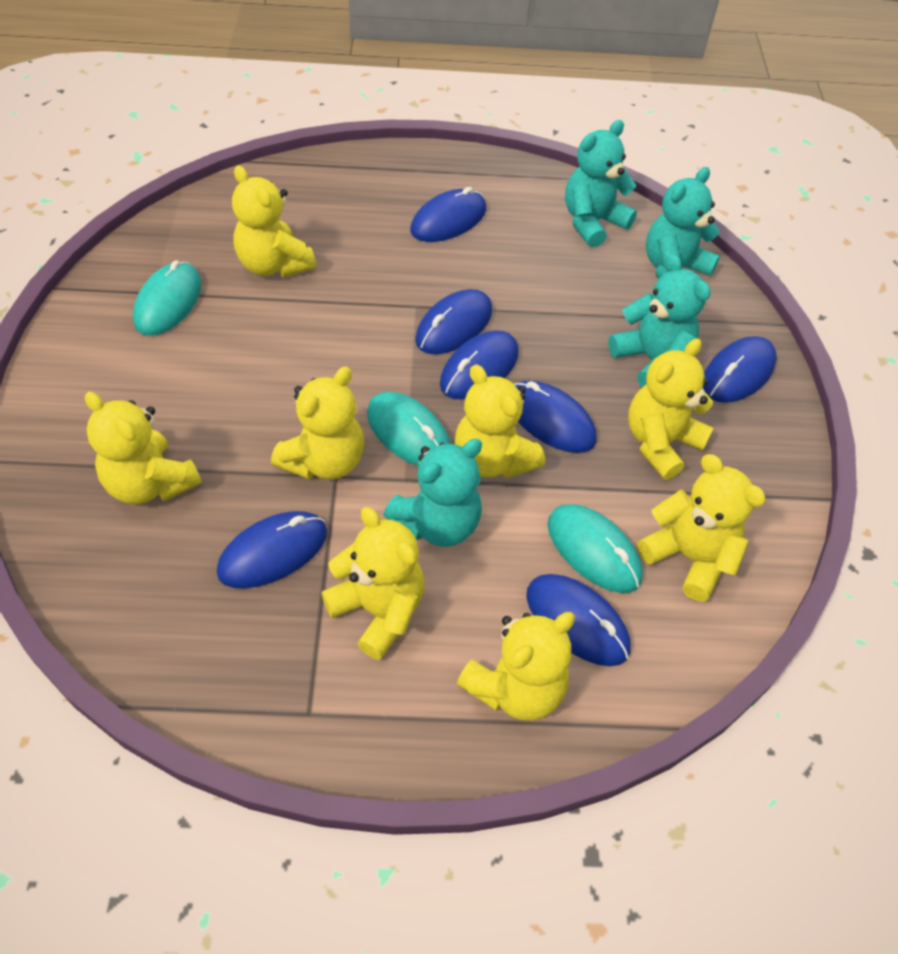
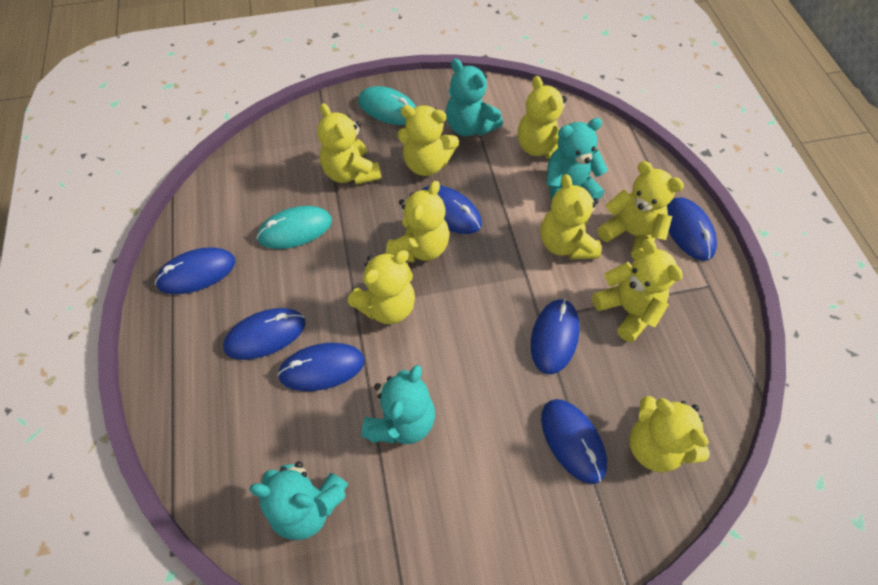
turquoise mouse: [133,260,202,336] [367,392,450,466] [547,504,643,593] = 3 -> [256,206,332,249] [358,86,416,125] = 2
yellow teddy bear: [85,392,202,504] [232,165,316,277] [271,366,364,480] [321,507,424,660] [455,364,545,478] [457,612,575,720] [628,338,713,480] [637,454,766,602] = 8 -> [317,103,381,185] [348,250,415,324] [386,181,449,263] [397,105,459,176] [518,76,567,159] [541,174,601,259] [592,239,683,342] [598,161,684,259] [629,396,710,472] = 9

